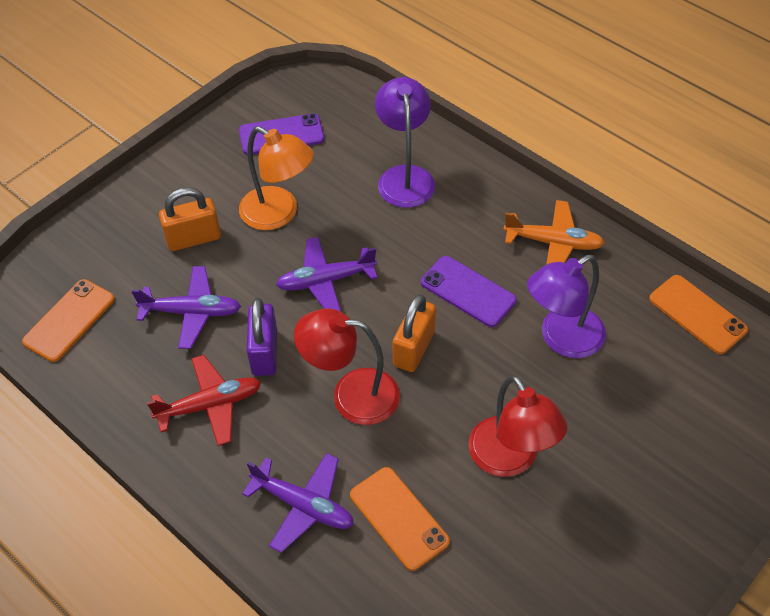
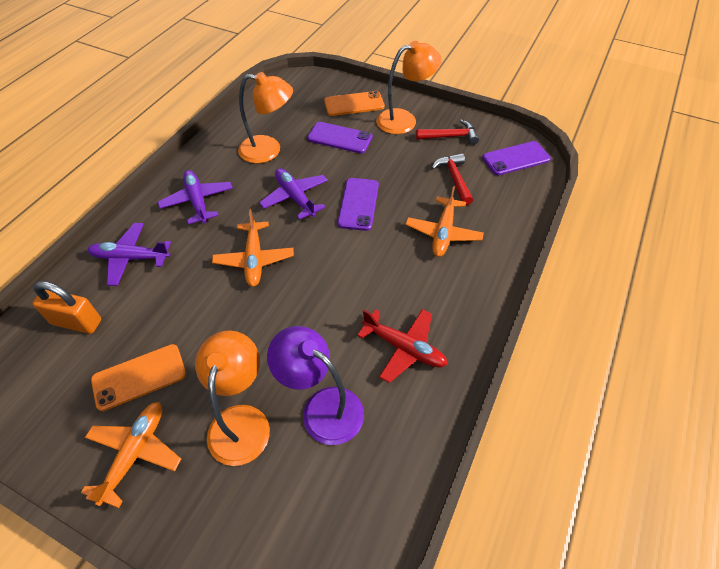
orange lamp: [239,126,314,230] = 1 -> [195,330,270,466] [238,72,293,163] [376,41,442,134] = 3
orange padlock: [159,187,221,251] [393,294,436,372] = 2 -> [32,281,101,334] = 1
orange phone: [22,279,115,362] [350,467,450,571] [649,275,748,354] = 3 -> [91,344,186,411] [324,91,385,116] = 2
orange plane: [503,200,604,265] = 1 -> [81,402,181,508] [212,209,294,287] [405,186,484,257] = 3
purple lamp: [375,77,435,208] [527,255,606,358] = 2 -> [267,326,364,445] = 1
purple padlock: [247,298,277,376] = 1 -> none = 0
purple phone: [239,114,324,155] [421,256,517,327] = 2 -> [307,122,372,153] [338,178,379,231] [482,141,551,175] = 3
red hammer: none = 0 -> [416,120,479,145] [431,153,473,205] = 2
red lamp: [294,309,400,425] [468,375,567,477] = 2 -> none = 0

